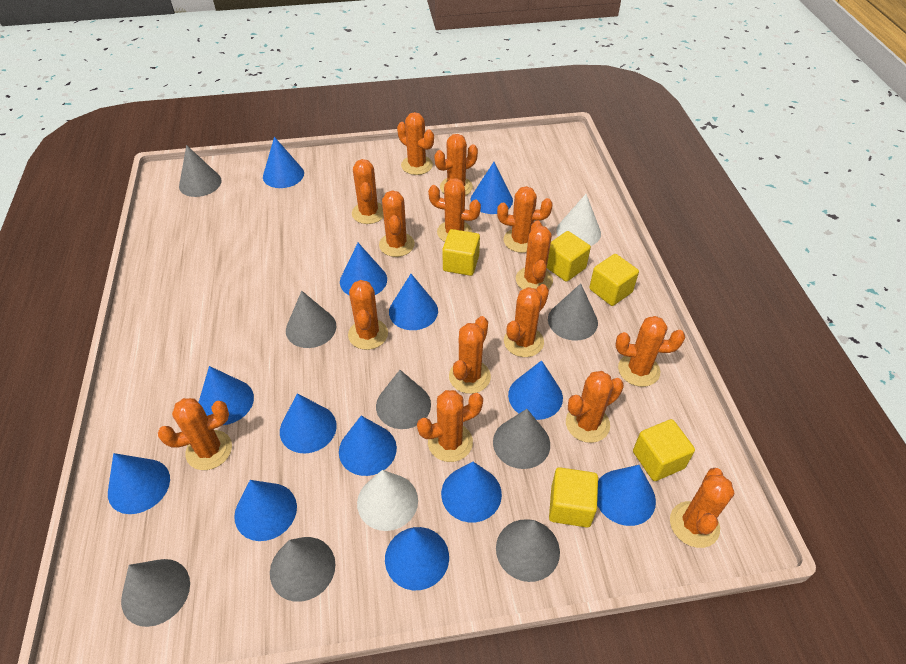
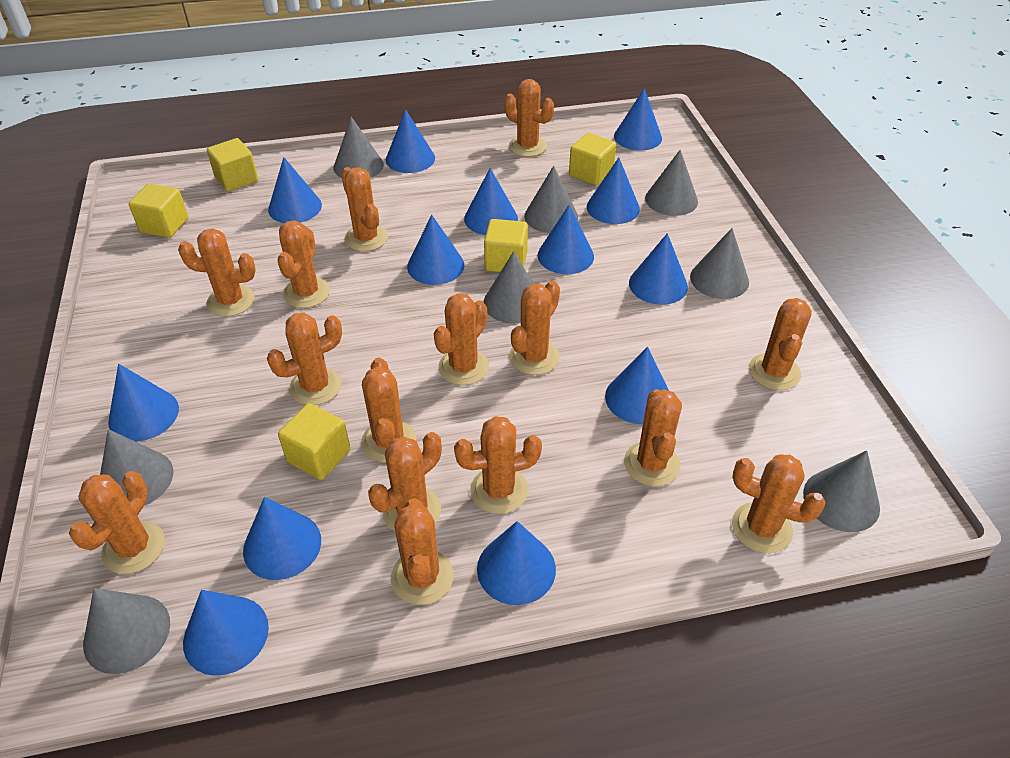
white cone: [357,470,418,531] [556,194,601,246] = 2 -> none = 0

